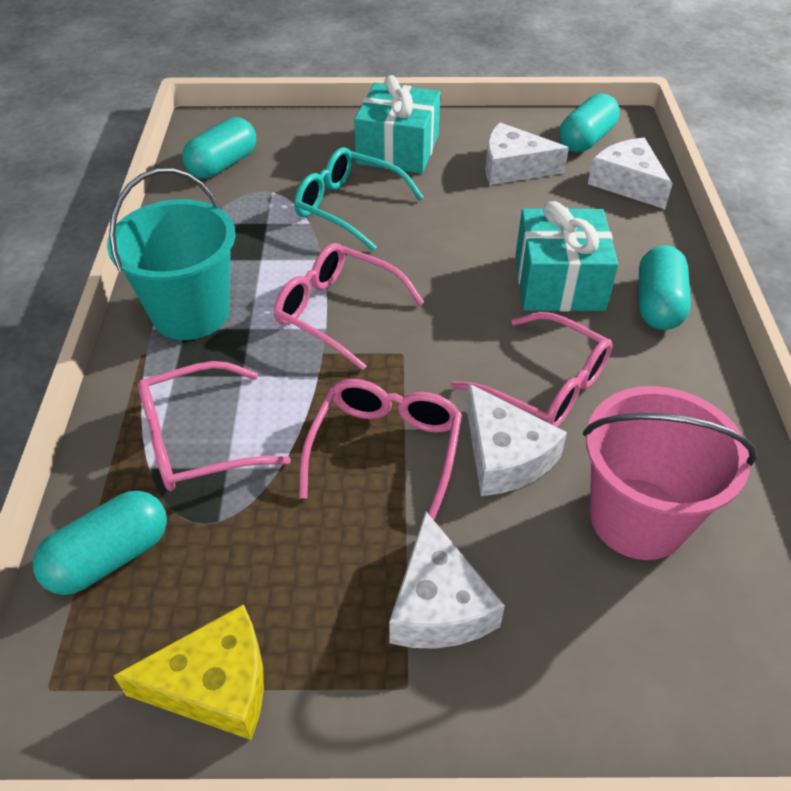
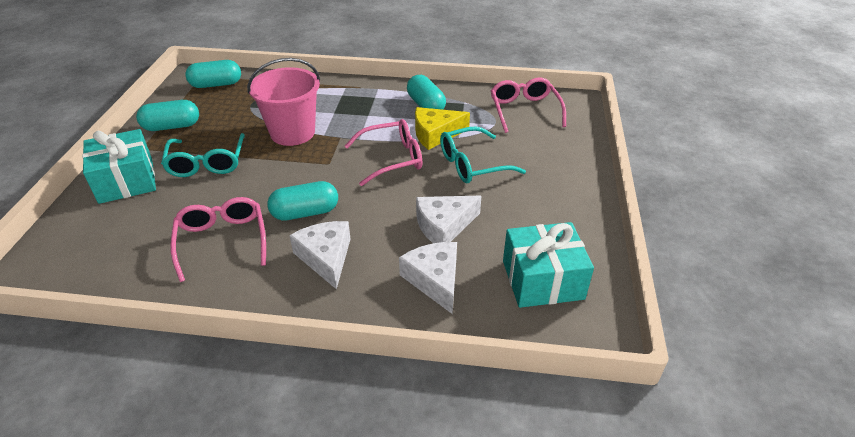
pink glasses: [138,361,291,491] [274,243,424,370] [299,379,462,520] [451,312,613,427] = 4 -> [171,197,266,282] [345,119,423,186] [491,77,566,133] = 3
turquoise bucket: [107,168,235,340] = 1 -> none = 0
turquoise glasses: [294,147,424,251] = 1 -> [161,133,245,177] [440,126,526,183] = 2
white cheese: [389,512,505,649] [467,384,567,496] [485,122,569,185] [588,138,673,209] = 4 -> [289,221,351,290] [399,242,457,314] [416,196,481,243] = 3

